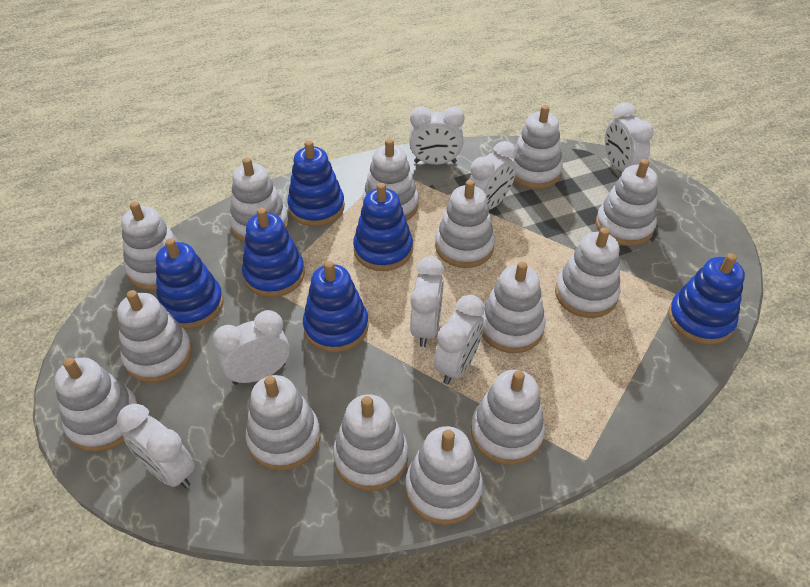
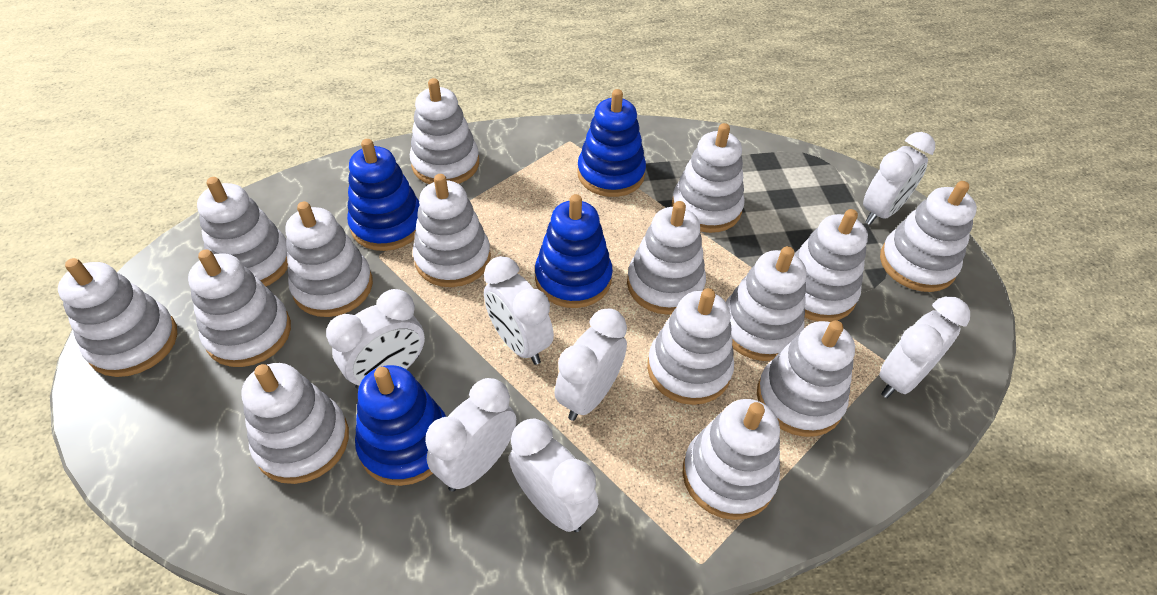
blue stacking toy: [156,238,224,329] [242,208,305,297] [287,140,345,226] [303,261,369,353] [353,183,413,271] [668,253,745,345] = 6 -> [347,139,420,251] [355,365,446,486] [535,194,613,308] [577,89,646,197] = 4
white stacking toy: [54,358,139,452] [117,290,192,383] [121,201,179,291] [229,157,289,242] [246,375,321,471] [333,394,408,491] [362,138,419,221] [405,426,483,525] [435,180,495,268] [471,370,545,465] [482,262,546,353] [510,105,563,189] [555,228,621,318] [596,159,658,246] = 14 -> [58,258,177,377] [188,249,291,367] [197,177,288,286] [242,363,349,484] [285,202,373,317] [410,78,479,184] [413,174,491,287] [627,201,706,315] [647,288,734,405] [672,123,745,233] [682,399,780,520] [726,246,807,361] [757,320,855,437] [794,209,868,322] [880,181,977,292] = 15

